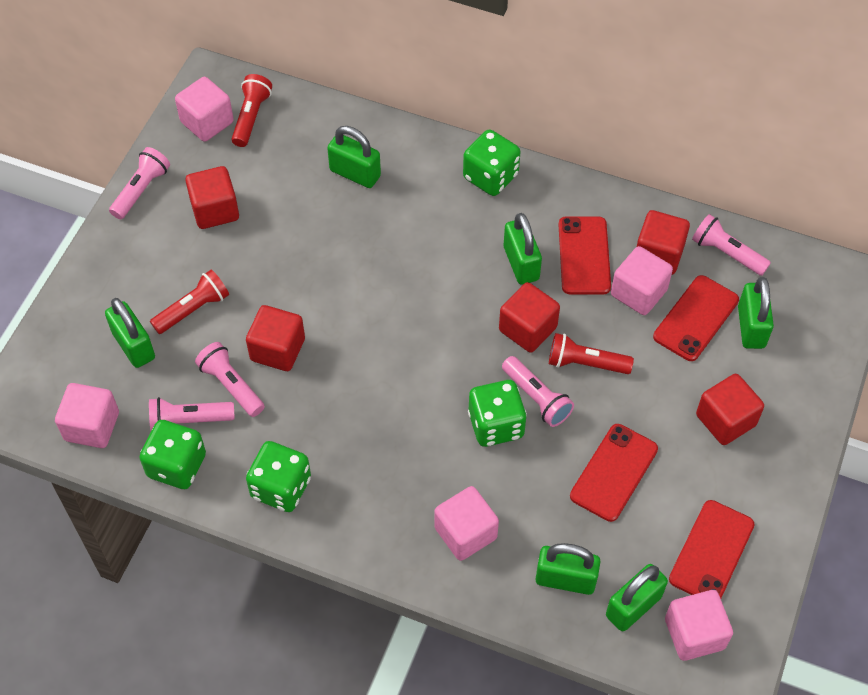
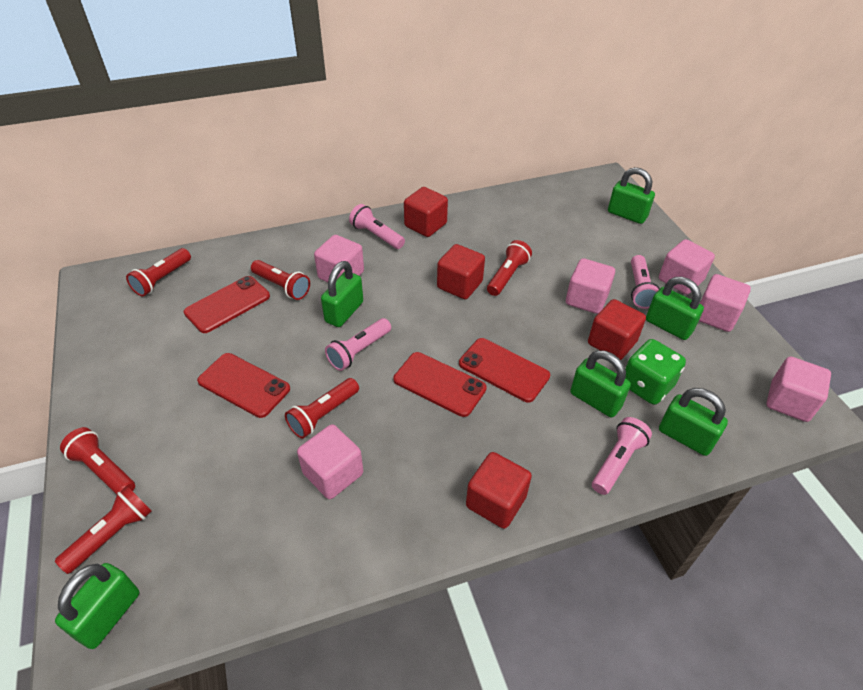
green dice: [139,420,206,489] [246,441,311,512] [463,130,520,196] [468,380,527,447] = 4 -> [625,339,686,405] = 1
pink cube: [55,383,119,448] [175,77,234,142] [434,486,499,561] [611,246,673,315] [665,590,733,661] = 5 -> [297,424,363,499] [314,235,364,282] [566,258,615,314] [659,239,715,294] [699,274,751,332] [766,357,831,422] = 6
pink flashlight: [109,147,170,219] [149,397,235,431] [195,342,265,417] [502,356,574,427] [692,214,771,276] = 5 -> [325,318,391,371] [349,204,405,249] [592,417,652,495] [631,255,660,309] = 4
red cube: [185,166,239,229] [246,305,305,371] [499,282,560,352] [637,210,690,275] [696,374,764,445] = 5 -> [404,187,448,237] [437,244,485,299] [466,452,532,529] [588,299,646,360] = 4
red flashlight: [150,270,229,334] [232,74,272,147] [549,333,634,374] = 3 -> [55,486,152,574] [60,427,135,495] [126,248,191,297] [251,260,310,300] [285,378,359,439] [487,240,532,296] = 6

